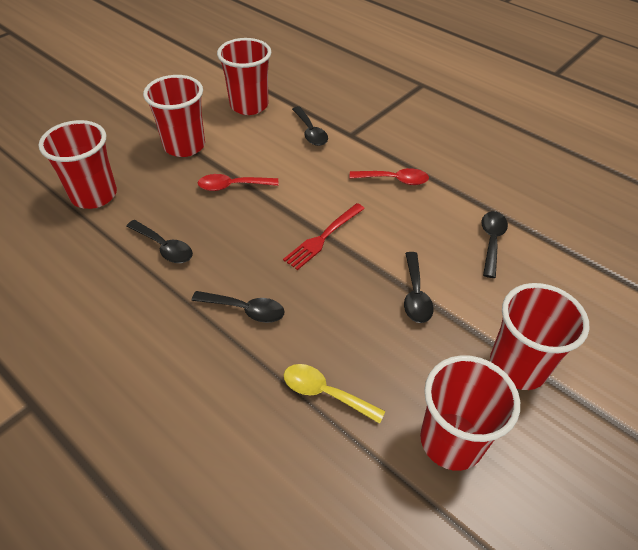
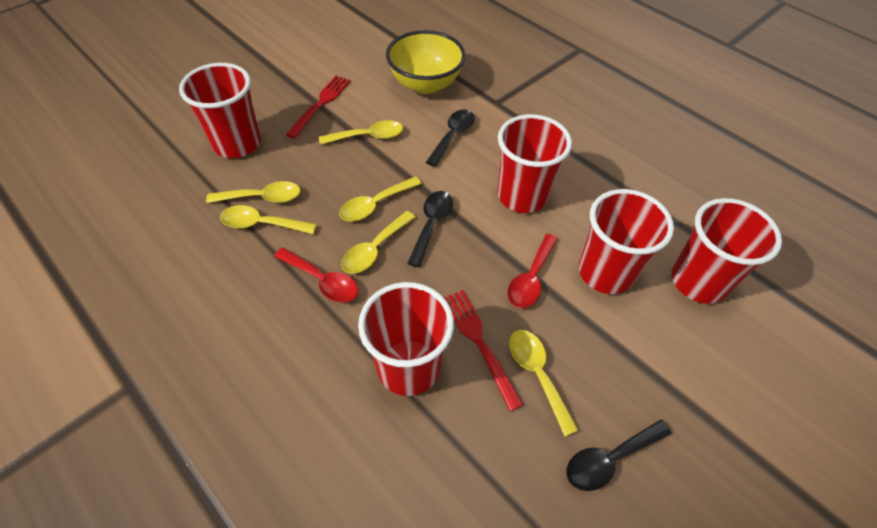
black spoon: [126,220,193,263] [192,291,285,323] [292,106,328,146] [404,252,433,323] [481,211,508,278] = 5 -> [407,191,453,267] [426,109,475,167] [566,419,671,491] = 3
red fork: [283,203,365,270] = 1 -> [286,76,351,139] [444,290,523,411] = 2
yellow bowl: none = 0 -> [386,30,466,94] = 1
yellow spoon: [284,364,385,424] = 1 -> [206,181,301,203] [220,205,317,234] [319,120,403,145] [339,177,422,221] [341,211,416,274] [509,330,578,437] = 6

